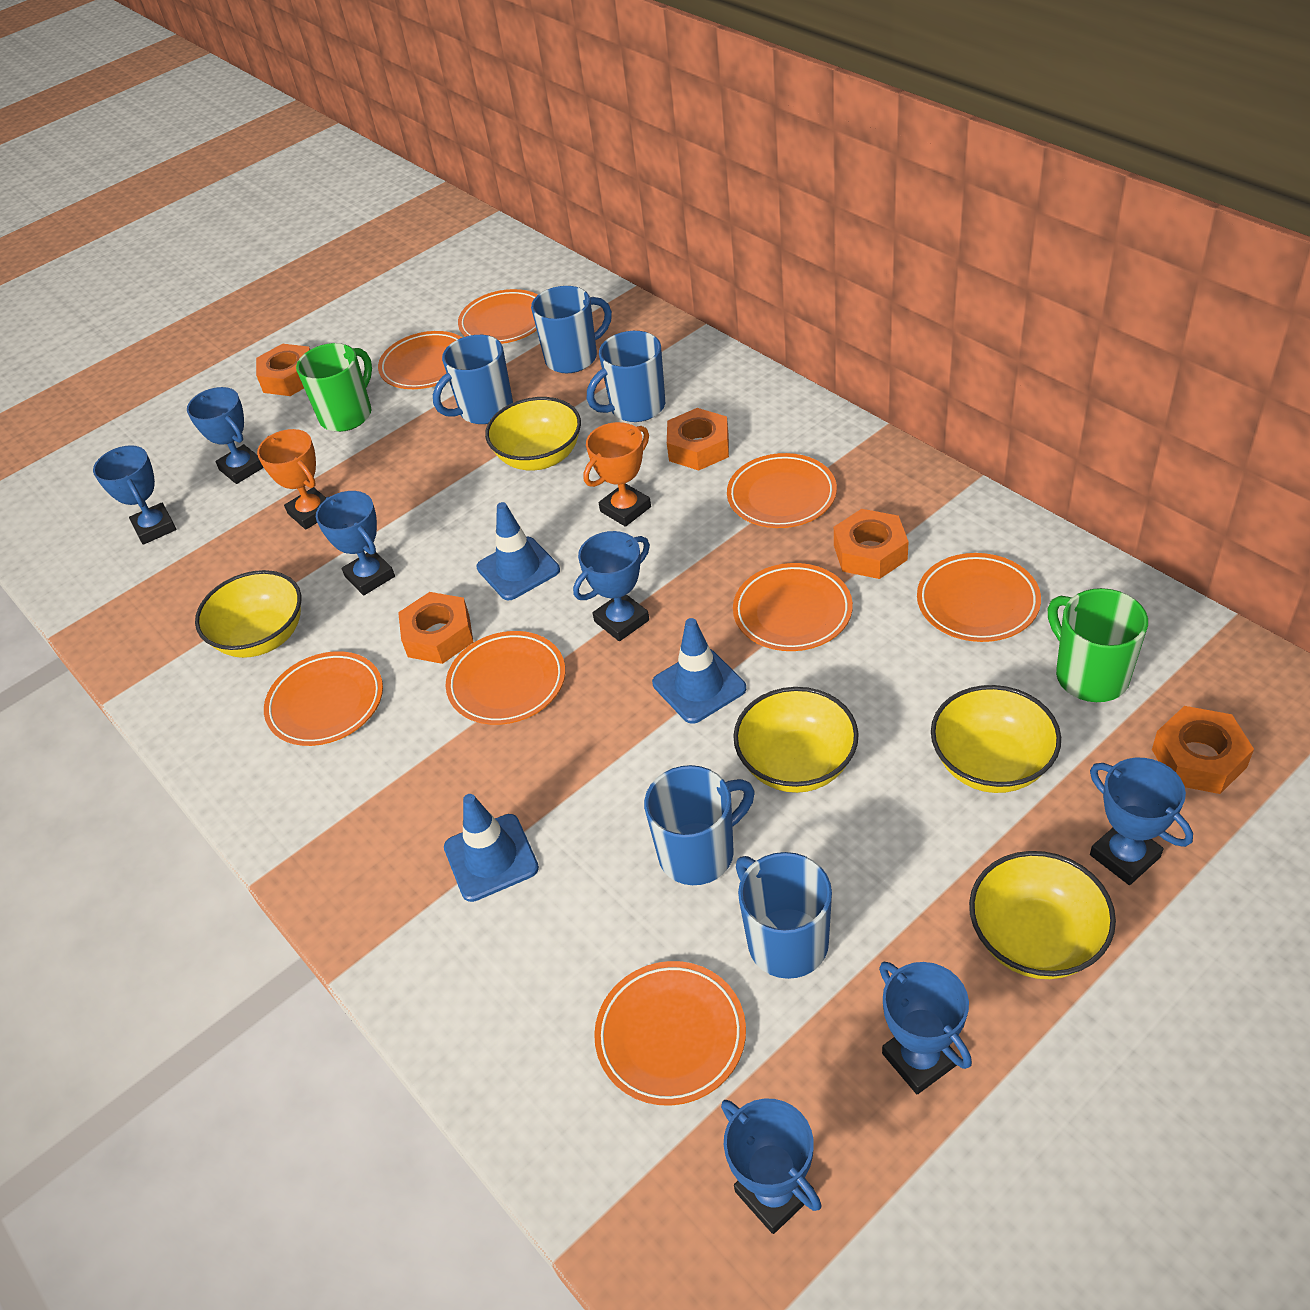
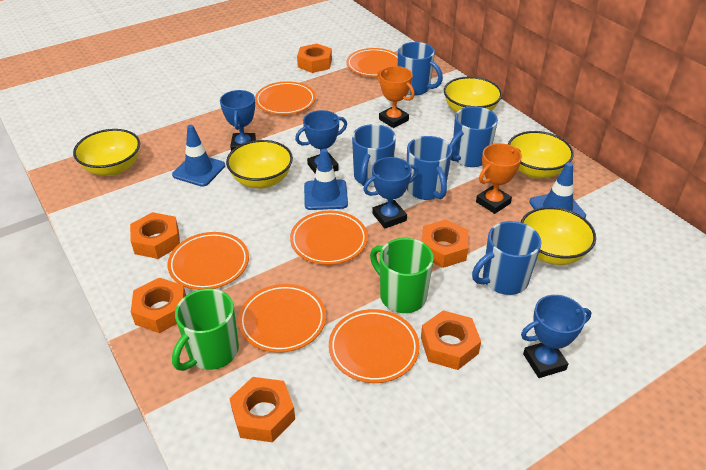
blue trophy: [93,445,177,545] [187,387,264,484] [316,491,395,595] [573,531,650,641] [721,1098,822,1234] [879,962,972,1095] [1090,758,1193,885] = 7 -> [220,90,256,151] [295,110,347,173] [363,157,418,228] [521,295,591,378] = 4
orange nut: [256,344,310,396] [398,592,473,664] [667,408,729,471] [834,509,909,579] [1152,706,1254,794] = 5 -> [130,212,180,259] [131,277,186,333] [229,377,295,442] [297,44,332,73] [421,310,481,370] [422,220,468,268] = 6
orange plate: [264,651,383,746] [378,331,462,389] [446,631,565,725] [458,289,538,344] [594,961,746,1106] [727,453,837,528] [733,563,853,651] [917,553,1041,642] = 8 -> [167,232,249,290] [238,284,326,353] [255,81,316,115] [290,211,368,265] [329,309,420,383] [347,48,398,77] = 6

